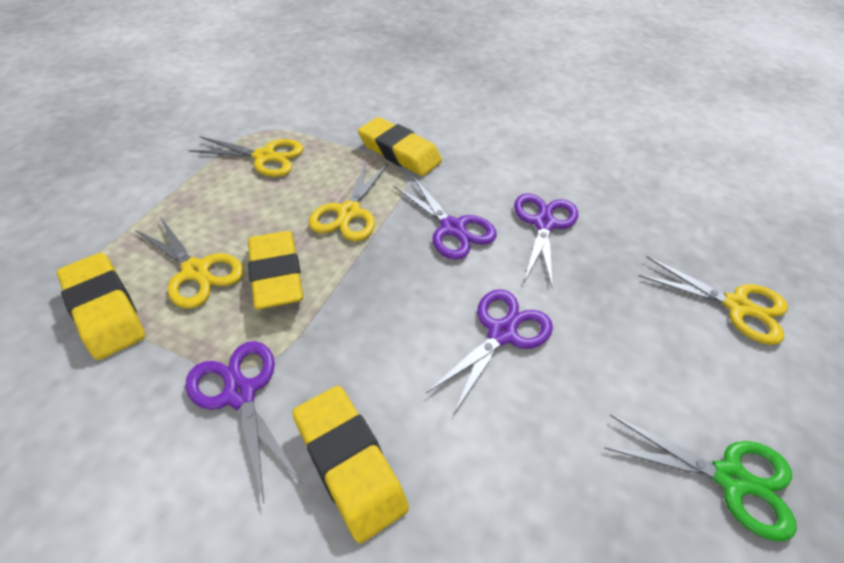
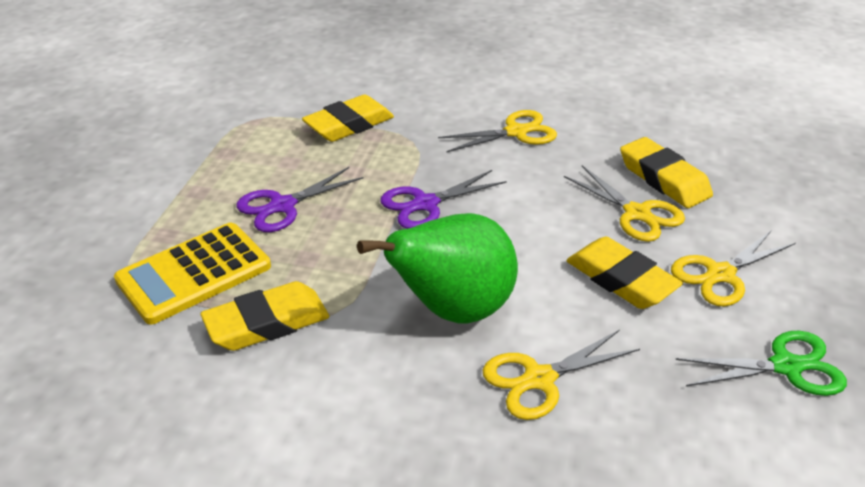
green pear: none = 0 -> [357,213,518,324] = 1
purple scissors: [185,341,302,503] [393,176,497,260] [426,289,553,415] [514,194,578,288] = 4 -> [236,167,364,232] [380,170,507,229] = 2
yellow calculator: none = 0 -> [114,223,271,325] = 1

